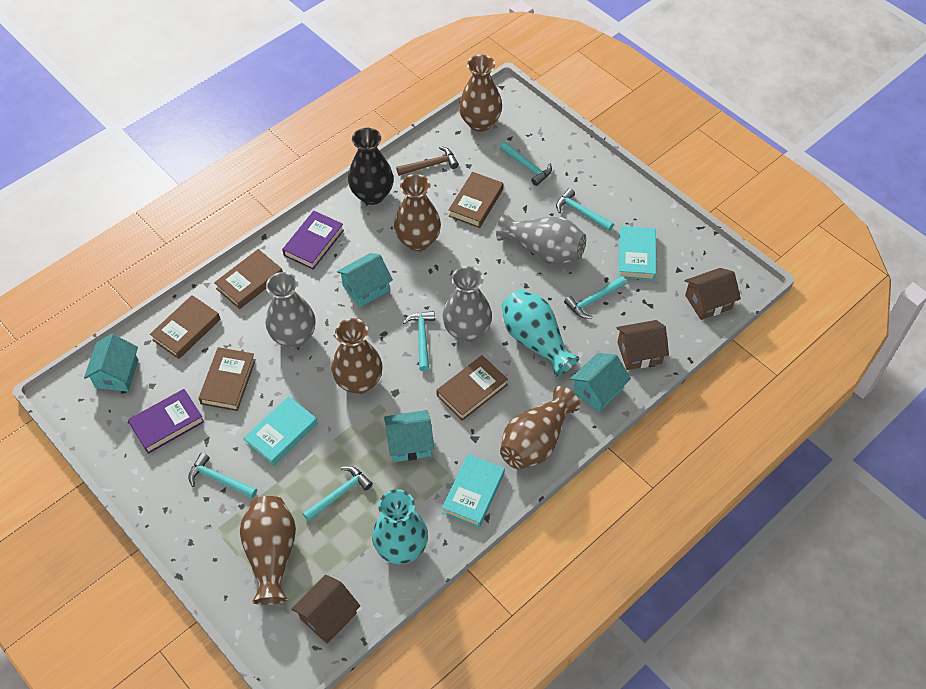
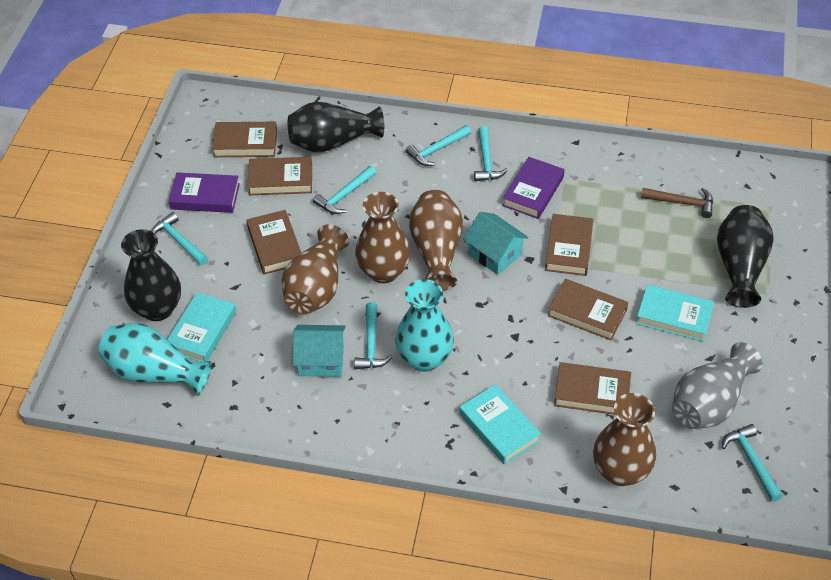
black vase: [348,128,394,205] = 1 -> [121,229,181,321] [288,102,384,153] [717,205,774,308] = 3
brown book: [150,295,221,359] [198,347,256,411] [214,249,283,309] [436,355,508,421] [449,172,503,228] = 5 -> [212,122,277,157] [246,210,301,275] [247,157,312,195] [545,214,593,276] [548,279,628,340] [554,362,631,415] = 6
brown house: [292,575,360,644] [616,320,669,370] [685,268,741,320] = 3 -> none = 0
brown vase: [240,496,296,605] [331,318,383,394] [394,174,441,251] [459,55,502,132] [500,386,580,469] = 5 -> [281,224,349,314] [355,192,411,283] [409,190,463,291] [593,393,656,486] = 4
grey vase: [266,272,316,348] [442,266,492,343] [496,213,586,264] = 3 -> [672,342,763,429] = 1
turquoise house: [84,334,138,392] [337,253,393,307] [384,410,434,462] [570,353,631,412] = 4 -> [293,325,346,377] [463,212,529,275] = 2

